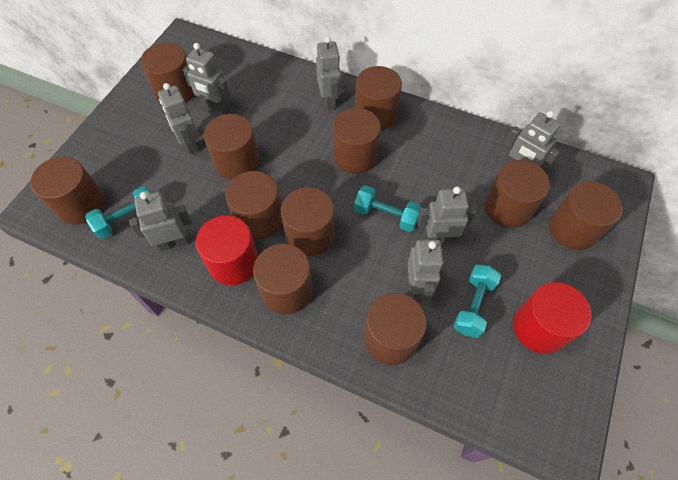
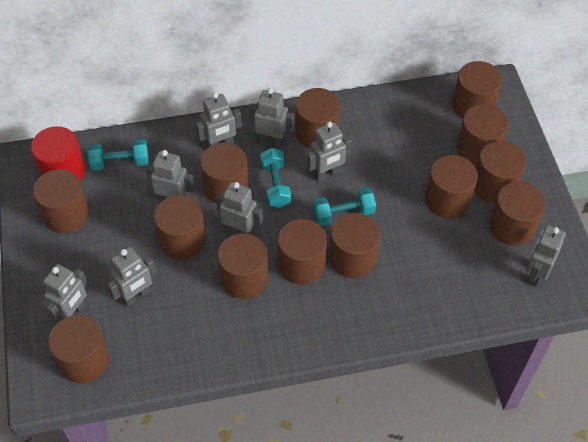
brown cylinder: [30,156,104,225] [141,42,194,103] [204,114,260,180] [225,171,282,239] [253,244,313,315] [281,187,334,256] [332,108,381,174] [355,66,402,130] [364,293,427,365] [485,160,550,228] [549,181,623,250] = 11 -> [33,169,89,233] [48,315,109,383] [154,195,206,260] [200,142,249,204] [218,233,268,299] [278,219,327,285] [296,88,340,149] [330,213,380,278] [425,155,478,219] [452,61,502,119] [457,104,509,166] [474,141,526,204] [489,182,546,246] = 13
grey robot: [129,192,192,251] [158,83,199,155] [183,43,230,113] [316,36,341,110] [407,239,443,301] [417,187,476,243] [505,111,560,170] = 7 -> [43,264,88,322] [107,247,156,307] [146,150,195,202] [196,92,242,148] [216,182,263,235] [249,88,294,147] [307,122,351,181] [526,225,566,287] = 8
red cylinder: [196,215,258,285] [513,282,592,354] = 2 -> [31,126,86,181] = 1

